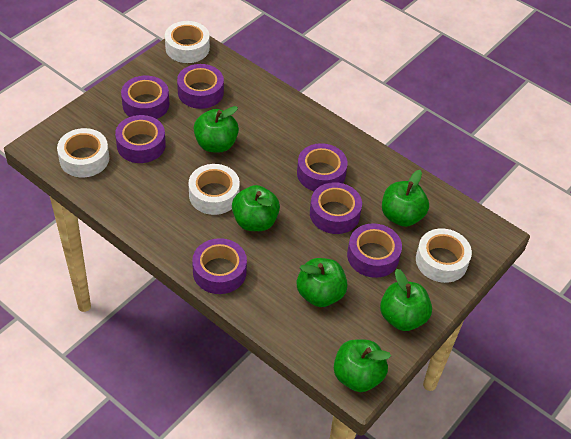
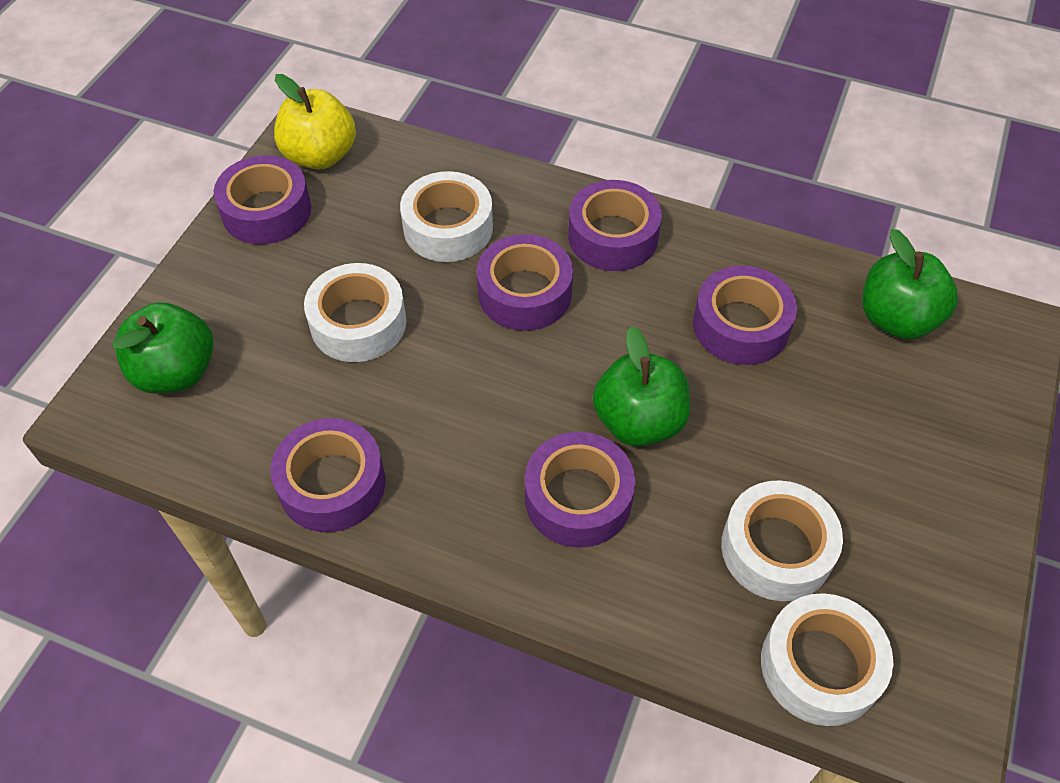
green apple: [194,106,239,153] [232,185,280,231] [297,258,348,307] [334,339,391,392] [380,269,432,331] [382,170,429,227] = 6 -> [112,303,213,394] [593,326,690,446] [862,229,958,340] = 3
purple tape: [115,115,166,163] [121,75,169,119] [177,64,224,109] [192,238,247,294] [297,143,348,191] [310,182,362,234] [347,223,402,278] = 7 -> [214,155,311,244] [270,418,385,532] [477,234,573,331] [525,432,635,548] [568,180,662,271] [693,266,797,365] = 6
yellow apple: none = 0 -> [274,74,356,170] = 1

